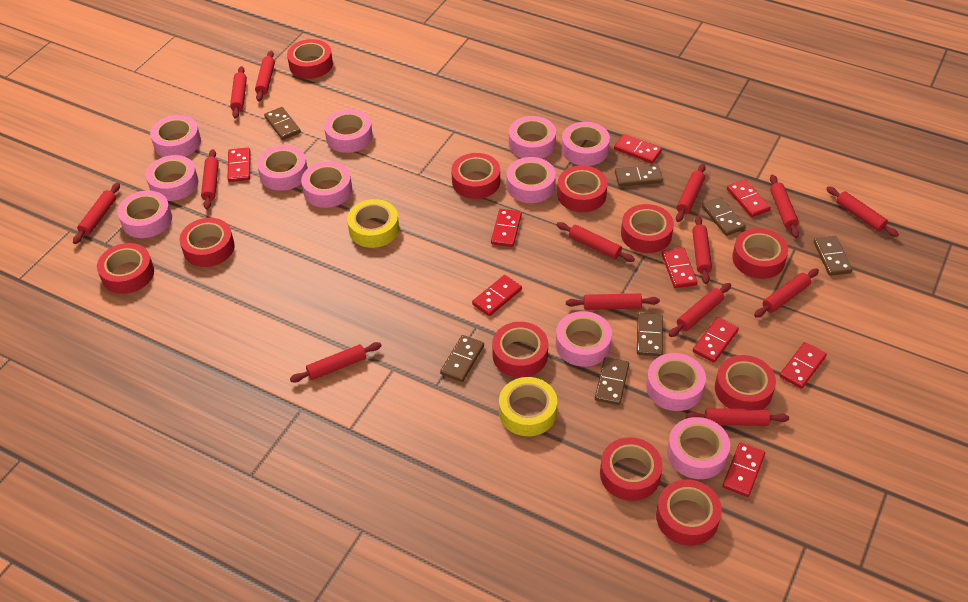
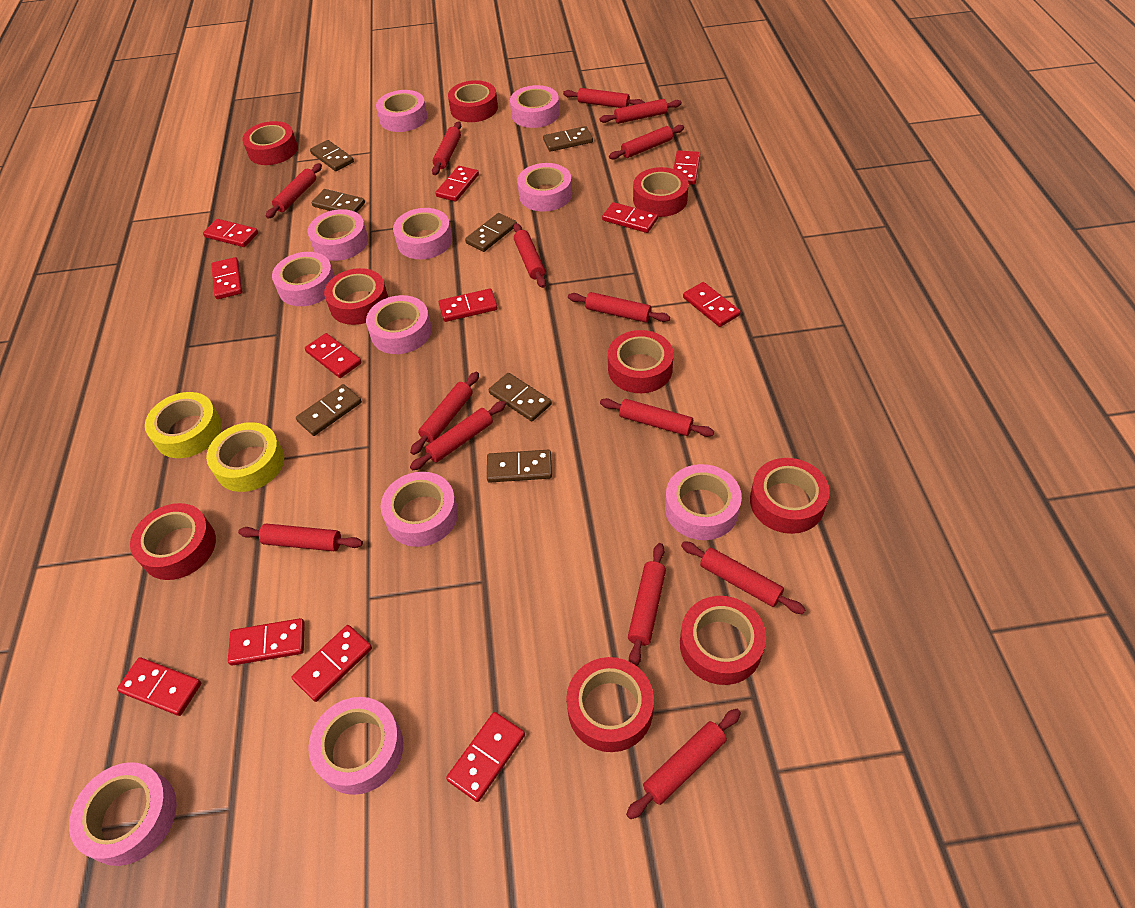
pink tape: [118,190,172,238] [146,155,198,201] [150,115,201,157] [257,145,308,191] [301,161,352,208] [324,109,373,153] [507,157,556,203] [509,116,556,159] [556,311,612,367] [561,122,610,166] [646,353,706,411] [667,417,730,479] = 12 -> [69,762,177,866] [272,252,335,306] [308,209,368,261] [308,697,403,795] [366,295,432,354] [376,90,427,132] [380,472,458,547] [393,208,452,259] [510,85,560,128] [517,163,572,212] [665,464,742,540] = 11
red domino: [228,147,250,182] [472,275,522,316] [491,209,522,247] [614,134,662,164] [662,248,697,288] [693,317,739,363] [722,442,765,497] [727,179,771,217] [779,342,827,389] = 9 -> [117,657,201,716] [203,219,258,247] [211,257,242,299] [228,618,305,666] [292,625,372,702] [305,333,362,378] [435,166,479,202] [439,289,498,322] [446,712,525,802] [602,202,658,233] [673,150,700,185] [683,282,741,327] = 12
red tape: [97,243,154,294] [179,218,235,267] [287,39,333,79] [451,153,500,199] [492,322,548,378] [557,165,607,212] [600,437,663,501] [621,204,674,253] [656,479,722,546] [715,355,776,409] [732,228,788,279] = 11 -> [130,503,216,580] [242,121,298,165] [324,268,388,325] [448,80,498,122] [566,657,654,752] [608,330,674,393] [633,167,689,217] [680,596,766,685] [750,458,830,534] = 9

